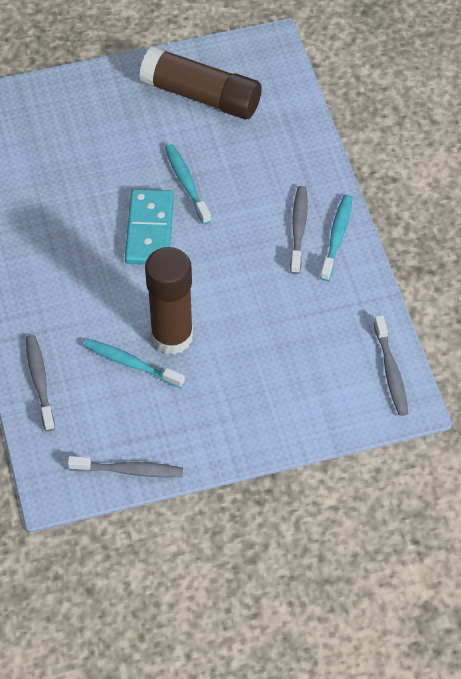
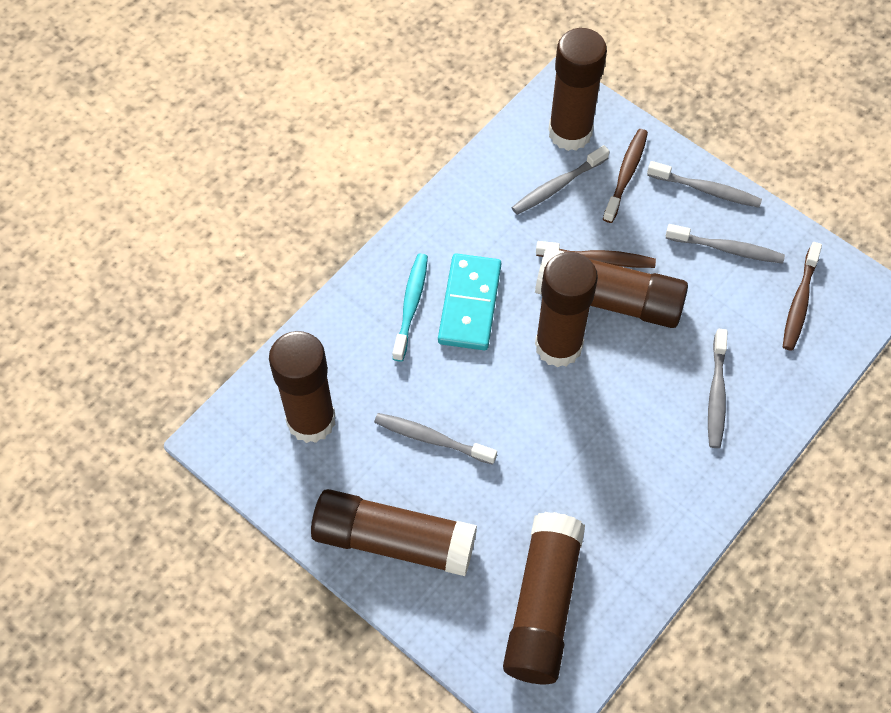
brown glue stick: [139,46,262,119] [145,247,193,355] = 2 -> [269,331,336,443] [311,489,477,576] [503,512,585,684] [535,247,688,328] [535,252,598,367] [548,28,607,151] = 6
brown toothbrush: none = 0 -> [536,241,656,268] [603,129,648,223] [783,242,822,351] = 3
grey toothbrush: [26,335,55,431] [68,456,183,477] [290,186,308,274] [374,315,408,416] = 4 -> [374,413,497,465] [511,145,610,215] [647,161,762,208] [666,224,785,264] [708,329,728,448] = 5
turquoise toothbrush: [84,339,185,388] [165,144,211,224] [320,195,353,281] = 3 -> [392,254,428,362] = 1

